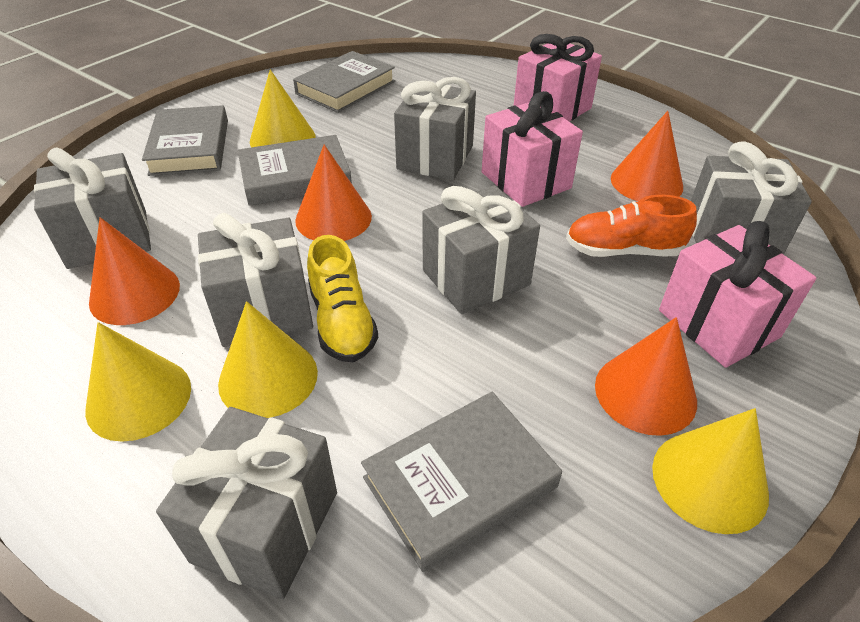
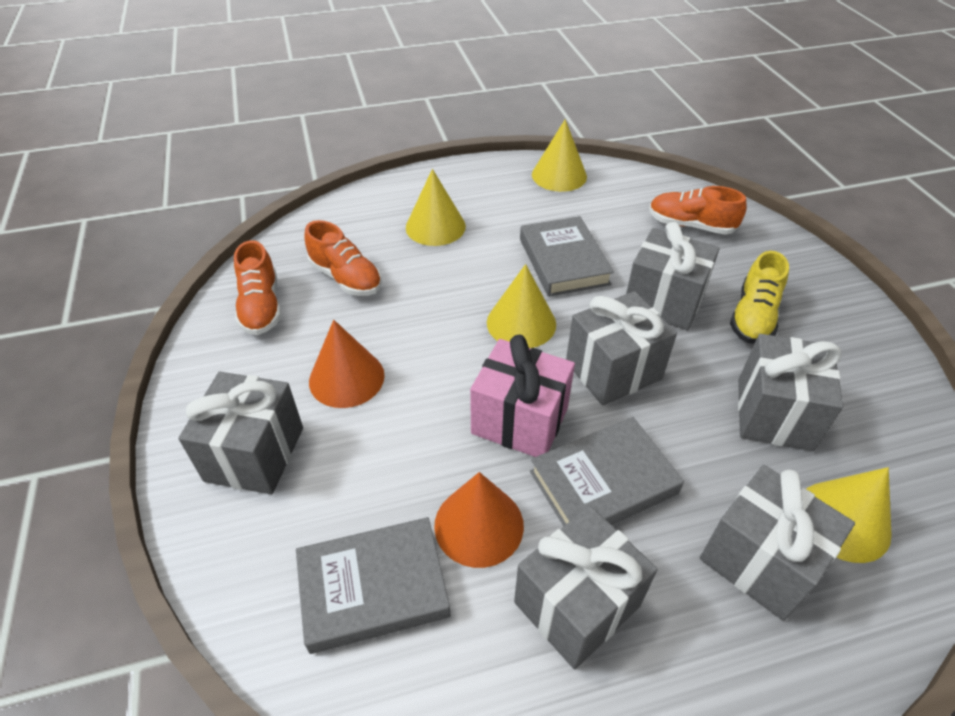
grey book: [142,105,228,176] [238,135,352,206] [293,51,395,113] [361,392,562,572] = 4 -> [296,517,451,654] [520,216,614,297] [530,417,684,526] = 3
orange cone: [89,217,180,325] [295,145,372,241] [595,317,697,436] [611,111,683,201] = 4 -> [309,320,385,408] [434,472,524,568] = 2
orange shoe: [566,195,697,257] = 1 -> [234,240,281,335] [304,220,382,296] [649,186,747,235] = 3
pink gift: [482,91,583,207] [514,34,602,121] [659,221,817,368] = 3 -> [470,335,575,457] = 1

